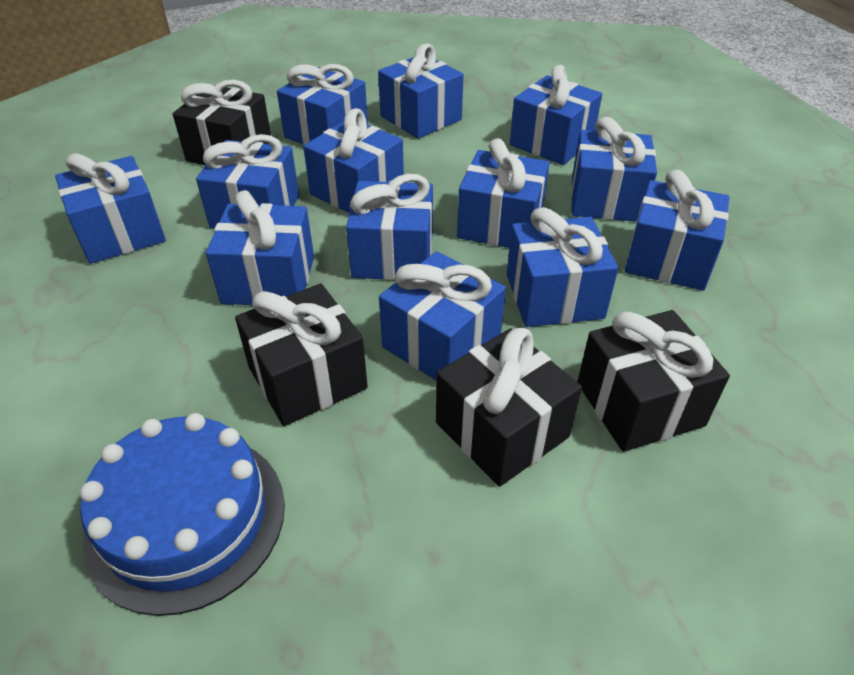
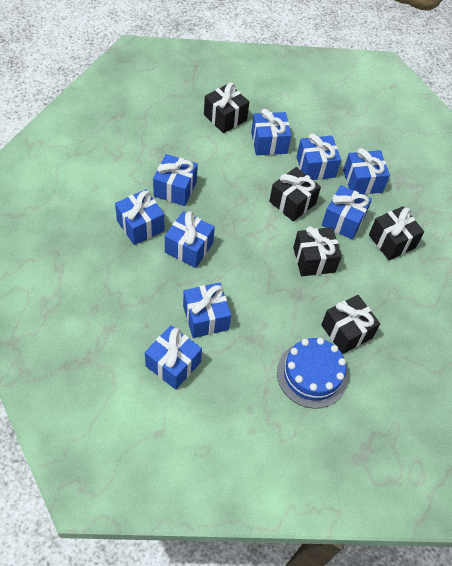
black gift: [173,80,271,165] [235,284,368,426] [436,328,582,487] [577,310,730,452] = 4 -> [204,83,249,133] [269,167,321,221] [293,226,342,276] [321,295,380,354] [369,206,424,260] = 5
blue gift: [55,153,166,264] [196,134,299,229] [206,190,314,305] [277,64,368,145] [303,108,404,213] [346,174,433,280] [378,43,464,139] [379,251,506,380] [457,138,550,248] [507,207,618,327] [510,65,602,165] [571,117,657,222] [625,170,730,291] = 13 -> [115,189,164,245] [145,325,202,390] [153,154,198,206] [165,211,215,268] [183,283,231,338] [251,109,291,155] [297,133,341,180] [322,185,372,239] [343,148,390,195] = 9

